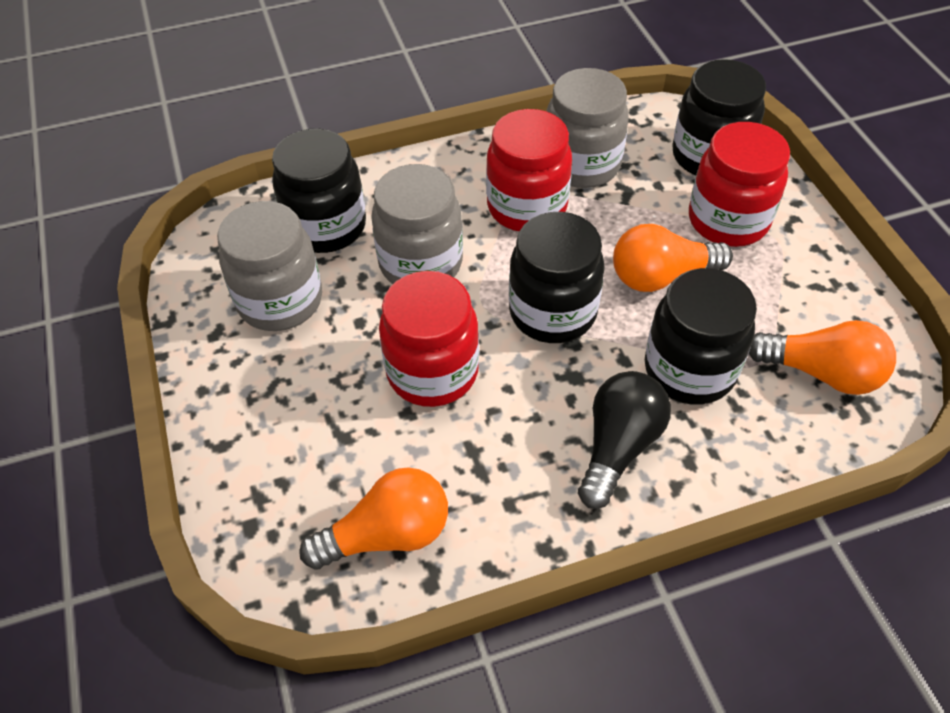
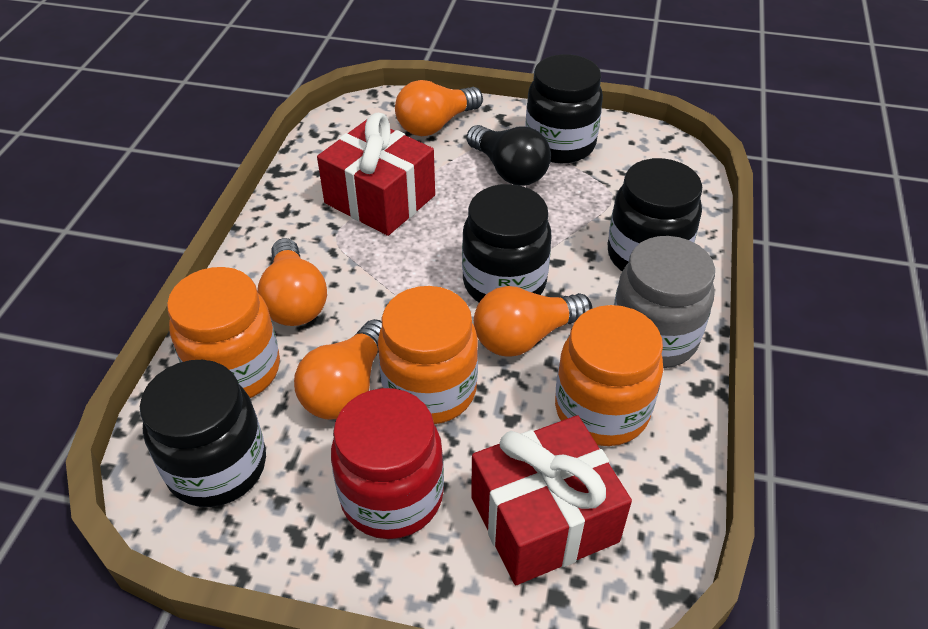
grey jar: [217,201,322,331] [371,164,463,284] [547,68,629,188] = 3 -> [614,236,715,368] = 1
orange jar: none = 0 -> [167,267,280,398] [378,286,478,424] [555,305,663,446] = 3
orange light bulb: [299,467,448,570] [613,224,733,292] [749,320,896,395] = 3 -> [257,238,327,326] [294,319,382,420] [395,80,483,136] [474,286,592,357] = 4
red gift: none = 0 -> [317,113,435,236] [471,415,632,585] = 2
red jar: [379,271,479,407] [486,109,572,231] [689,122,790,247] = 3 -> [331,388,444,539] = 1

